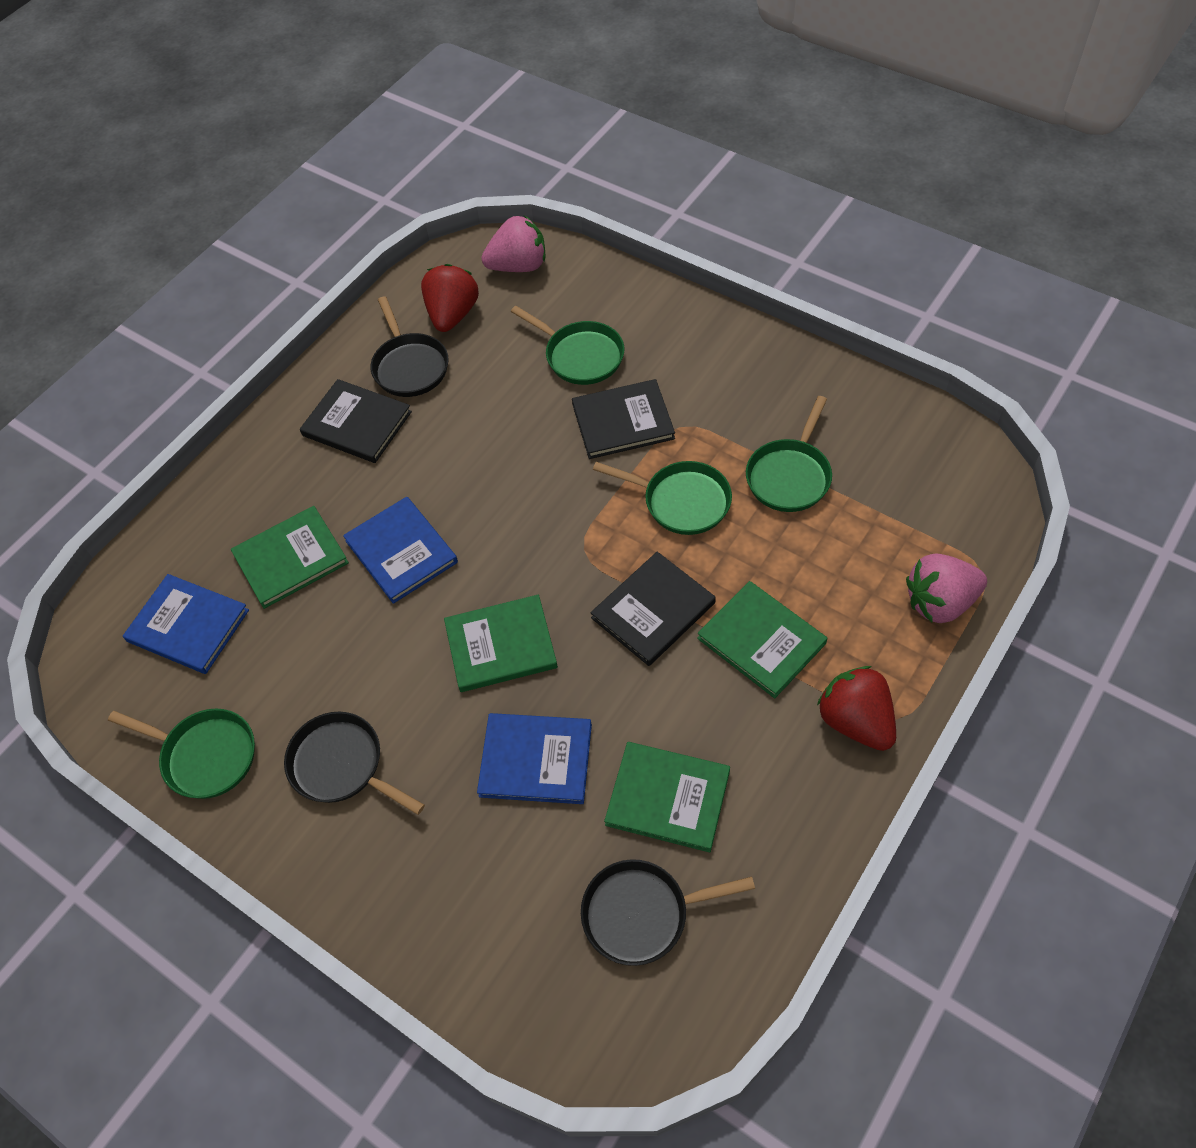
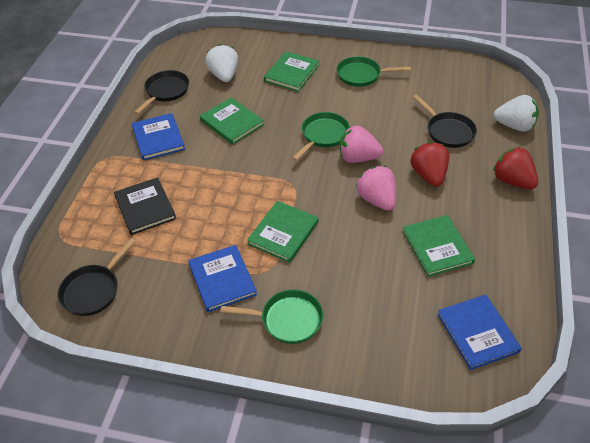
black book: [300,379,412,463] [572,379,675,459] [590,552,716,666] = 3 -> [114,177,176,235] = 1
green pan: [108,709,255,799] [511,306,625,385] [593,461,732,535] [746,396,832,512] = 4 -> [221,290,323,344] [292,112,350,161] [337,56,411,87] = 3
white strawberry: none = 0 -> [205,44,238,82] [494,95,539,132] = 2

